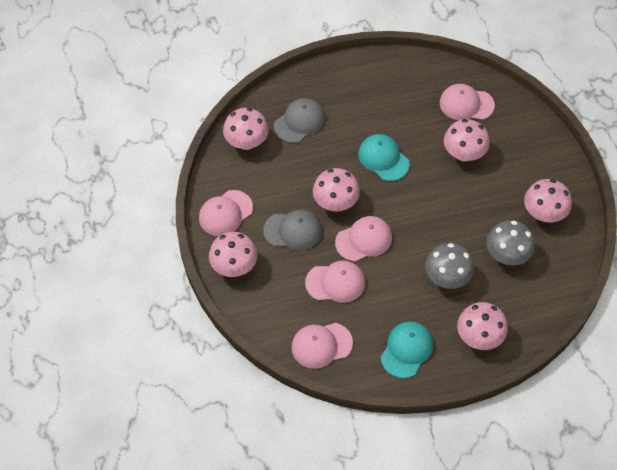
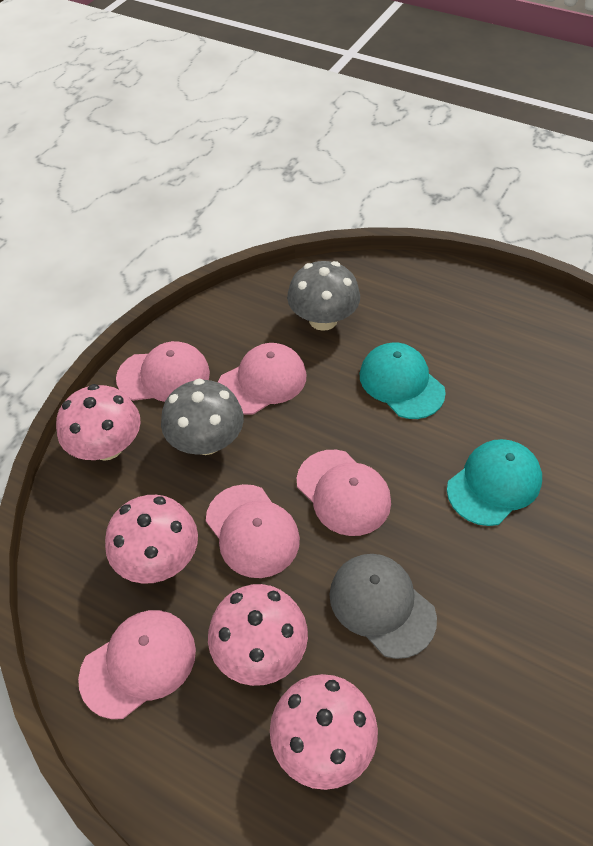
grey cap: [263,210,322,250] [274,98,325,143] = 2 -> [329,554,437,659] = 1
pink mushroom: [209,232,257,277] [223,108,269,150] [313,168,360,211] [444,119,490,161] [457,302,508,350] [524,179,572,223] = 6 -> [56,384,141,461] [105,495,198,584] [208,584,308,686] [270,674,378,790] = 4

